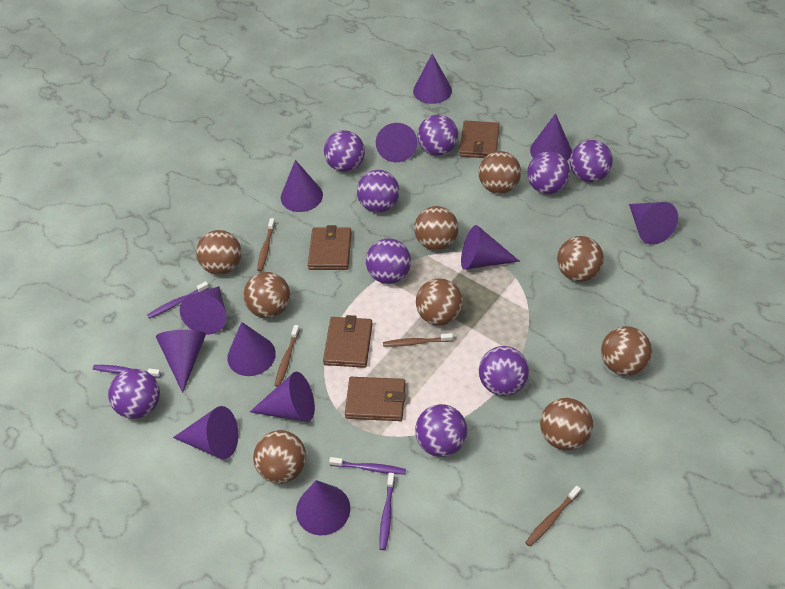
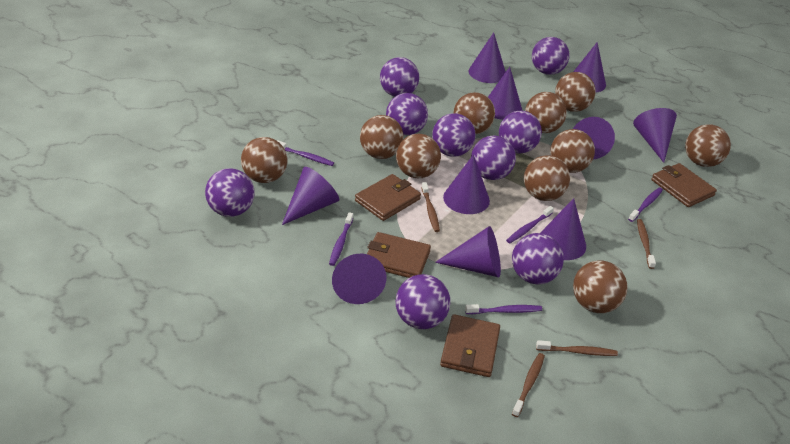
brown ball: [196,230,242,275] [243,272,290,318] [253,430,306,484] [414,206,459,250] [416,278,463,326] [479,151,521,194] [540,398,593,450] [557,236,604,282] [601,326,652,376] = 9 -> [241,137,287,183] [360,115,404,159] [396,134,441,178] [453,92,495,134] [524,155,570,201] [525,92,567,133] [550,129,595,173] [555,72,595,112] [573,260,627,313] [685,124,731,167] = 10
purple cone: [156,330,206,393] [173,406,238,459] [180,286,227,335] [227,322,276,376] [250,372,315,422] [281,160,323,212] [296,480,350,536] [376,123,417,162] [413,54,452,104] [461,225,520,269] [530,113,572,161] [629,202,678,245] = 12 -> [282,167,339,225] [332,254,386,304] [435,226,501,277] [443,154,490,214] [469,32,506,83] [488,67,522,120] [540,198,586,260] [573,42,606,93] [573,117,615,159] [633,108,677,163] = 10
purple toothbrush: [93,365,161,378] [147,281,209,319] [329,457,406,475] [379,473,395,550] = 4 -> [277,140,334,166] [329,212,353,266] [465,304,542,314] [506,206,554,243] [628,187,663,222] = 5

